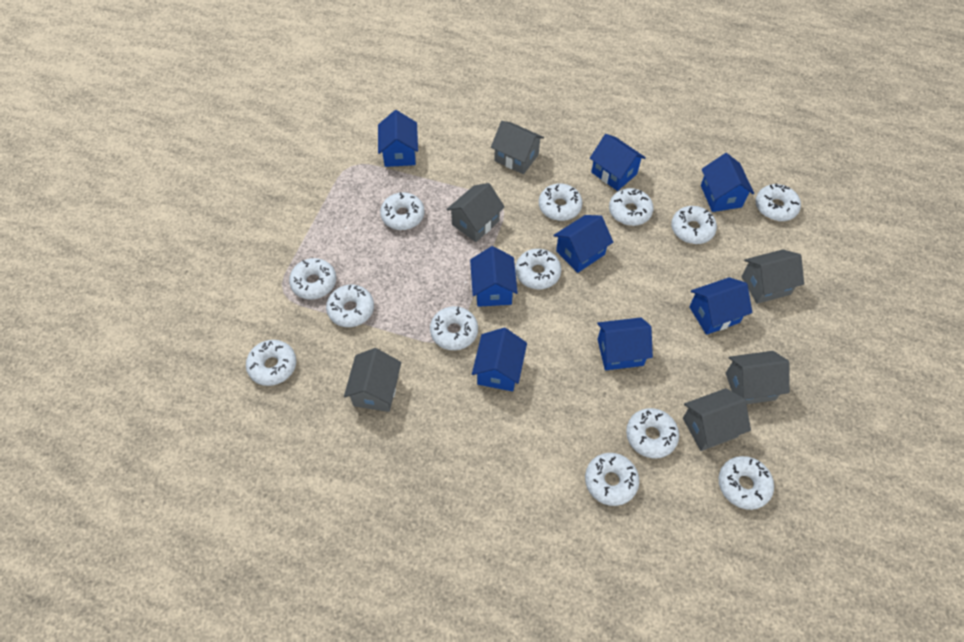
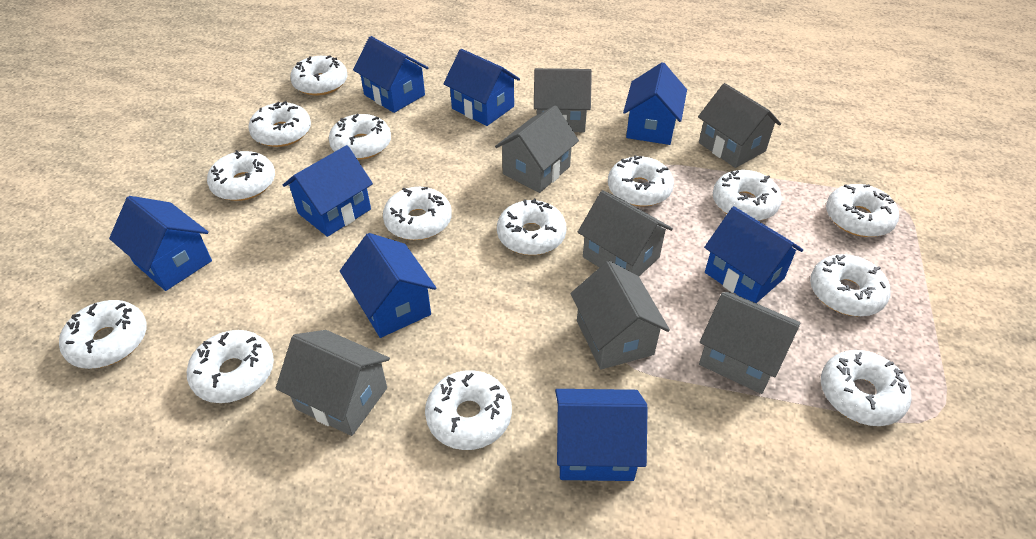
grey house: [344,348,401,412] [446,183,505,242] [491,121,544,174] [683,388,751,451] [726,351,790,404] [741,249,804,304] = 6 -> [276,330,390,436] [495,106,579,193] [534,68,592,132] [570,261,670,370] [578,190,673,276] [698,83,781,168] [699,292,800,394] = 7
white donut: [246,340,296,386] [289,258,336,299] [326,285,374,327] [380,192,424,230] [430,306,478,350] [515,249,561,289] [539,184,582,221] [585,453,639,506] [609,188,653,226] [626,408,679,458] [671,206,717,244] [718,456,774,510] [755,183,801,221] = 13 -> [59,300,147,369] [187,330,274,403] [207,150,275,201] [249,101,311,147] [290,55,347,96] [329,114,391,160] [383,187,452,240] [425,370,512,450] [497,198,566,255] [608,156,674,207] [713,170,782,221] [810,254,890,317] [821,350,912,426] [826,184,899,237] = 14

